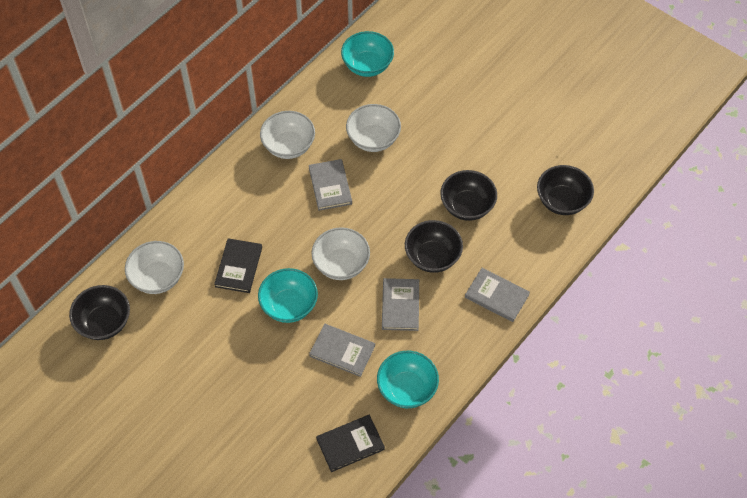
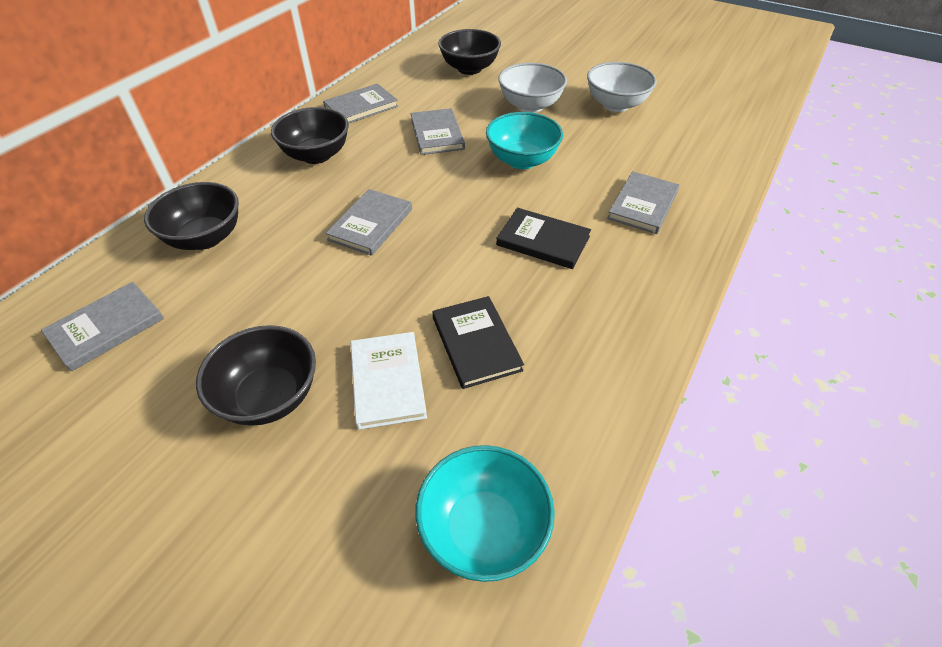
grey book: [309,159,352,211] [309,324,375,377] [382,278,419,331] [465,268,530,322] = 4 -> [41,282,164,371] [323,83,398,123] [326,189,412,256] [411,108,465,155] [607,171,680,234] = 5
turquoise bowl: [258,268,318,323] [341,31,394,77] [377,351,439,408] = 3 -> [415,445,555,582] [486,112,563,169] = 2
white book: none = 0 -> [350,332,427,430] = 1
white bowl: [125,241,184,294] [260,111,315,159] [311,227,370,280] [346,104,401,152] = 4 -> [498,63,567,113] [587,62,657,112] = 2

